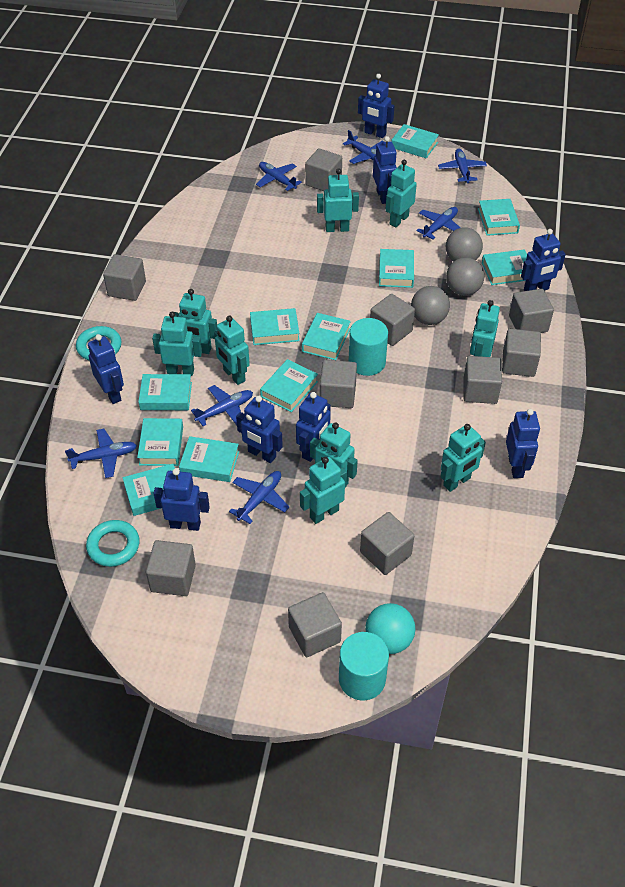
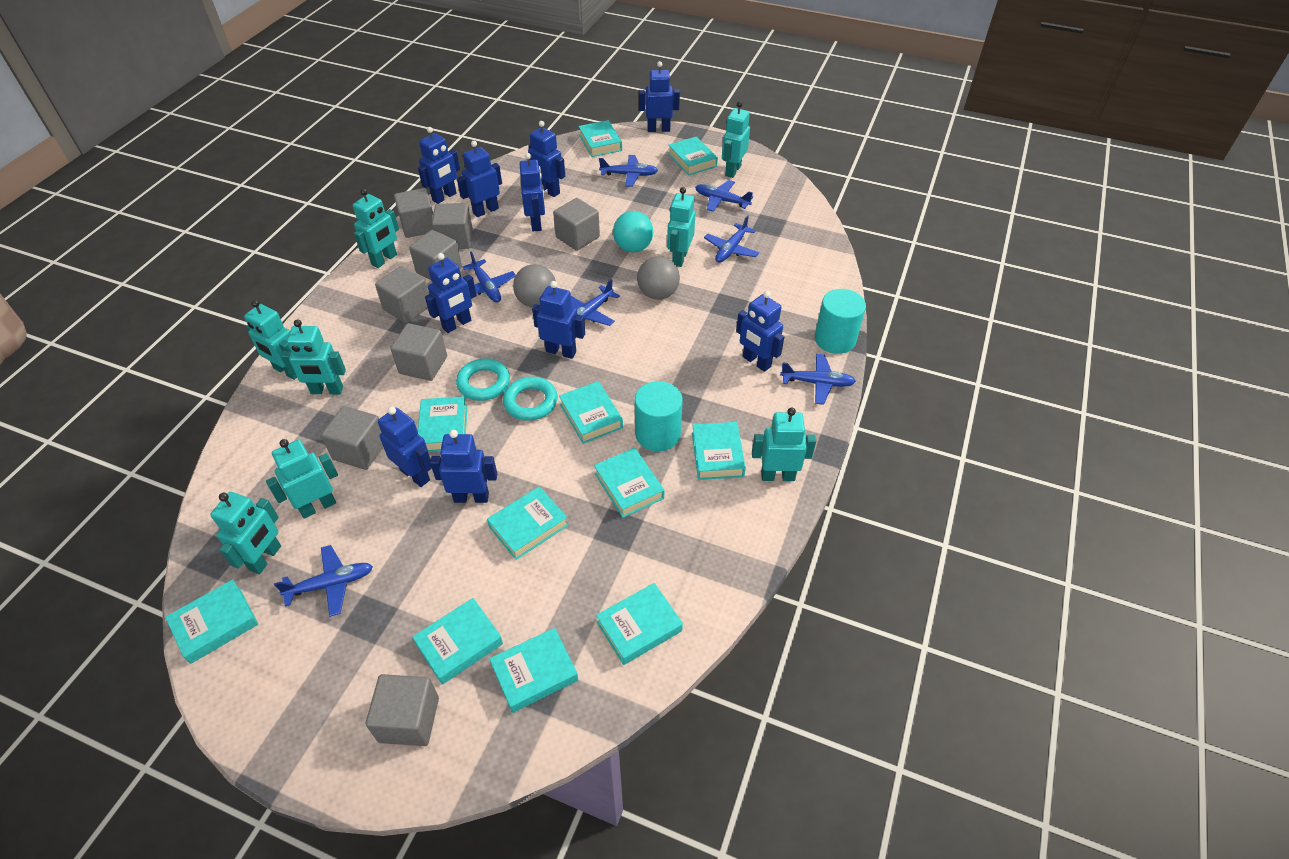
blue robot: [88,334,124,404] [153,468,210,531] [236,396,283,463] [296,392,331,462] [358,74,395,138] [373,136,397,204] [506,409,540,478] [521,229,566,291] = 8 -> [378,406,432,487] [418,127,460,204] [425,253,477,333] [430,430,497,503] [457,141,502,217] [520,153,545,231] [528,121,565,197] [532,281,585,359] [639,61,680,132] [736,291,784,372] = 10
grey ball: [411,286,450,325] [446,228,483,262] [446,257,484,296] = 3 -> [513,264,557,307] [637,256,680,300] = 2
grey cube: [103,254,146,301] [146,540,196,596] [288,592,342,657] [305,148,342,191] [320,360,357,408] [360,512,414,575] [370,294,415,346] [463,356,502,404] [502,329,541,377] [509,289,554,333] = 10 -> [321,406,383,470] [366,674,439,746] [375,266,429,323] [390,323,447,381] [394,188,433,238] [409,230,462,280] [432,203,473,249] [553,198,600,251] = 8
turquoise robot: [152,312,202,376] [174,289,217,354] [214,316,250,385] [300,457,347,524] [310,422,358,486] [317,169,359,232] [385,160,417,227] [440,424,486,492] [470,300,500,357] = 9 -> [210,492,281,574] [244,300,297,380] [266,439,338,519] [281,320,346,394] [353,189,399,268] [667,187,695,267] [722,101,750,178] [752,407,816,481] = 8

